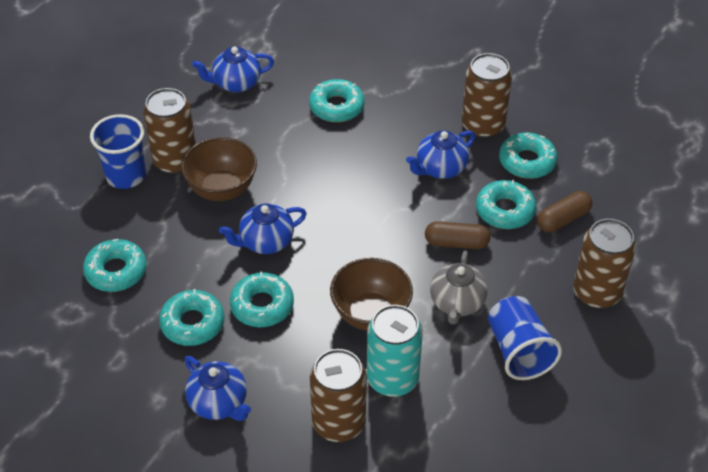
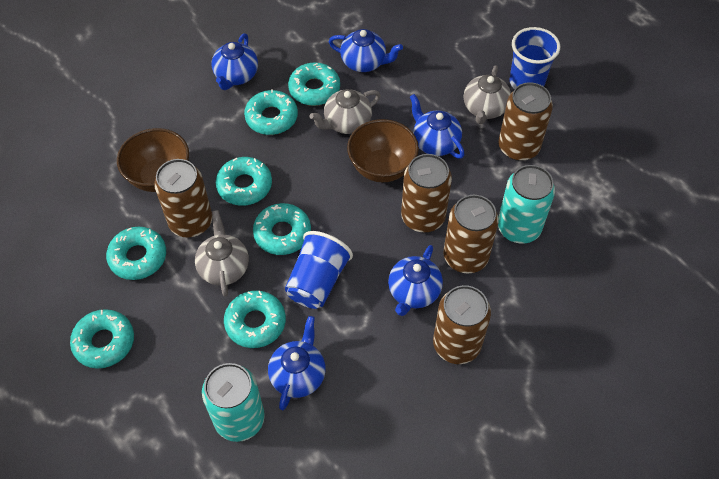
blue teapot: [184,356,251,421] [192,47,274,92] [219,204,307,254] [406,130,475,179] = 4 -> [212,33,258,90] [268,316,326,410] [329,29,403,72] [388,245,443,316] [410,94,465,159] = 5
brown can: [143,88,196,174] [310,349,367,442] [462,53,512,138] [573,219,636,308] = 4 -> [154,159,212,237] [401,154,452,232] [433,285,491,364] [443,195,499,274] [499,82,553,161] = 5
brown capsule: [425,221,491,249] [537,191,592,232] = 2 -> none = 0
grey teapot: [430,251,488,325] = 1 -> [195,210,249,297] [310,89,380,134] [464,65,511,124] = 3
turquoise can: [367,305,423,397] = 1 -> [202,363,265,442] [498,165,555,244] = 2
turquoise donut: [83,239,147,292] [159,289,225,346] [230,272,294,327] [309,79,365,122] [476,180,536,229] [499,133,558,179] = 6 -> [70,309,134,369] [106,227,166,280] [216,157,272,206] [224,290,286,348] [244,89,298,135] [253,203,311,255] [288,62,340,106] = 7

